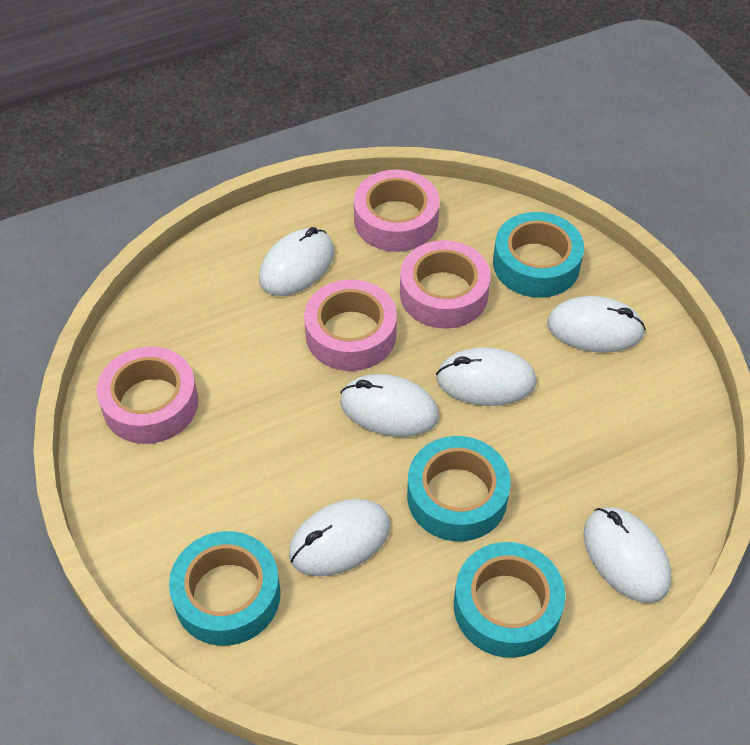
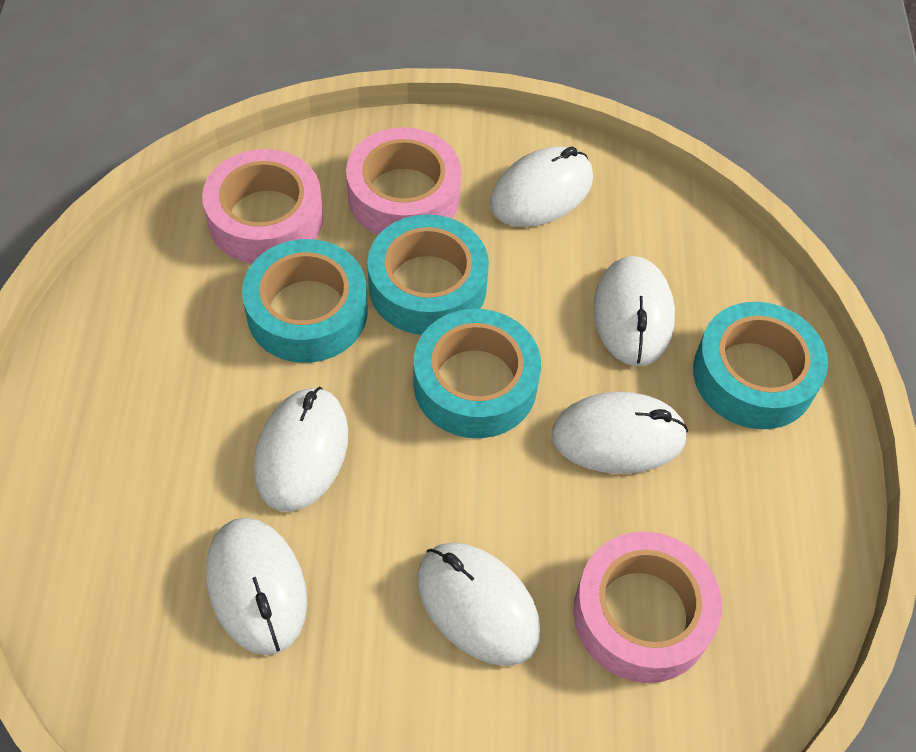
pink tape: [97,346,198,444] [304,279,397,371] [354,170,440,252] [400,240,491,329] = 4 -> [202,149,323,264] [346,127,461,235] [573,532,722,683] = 3

